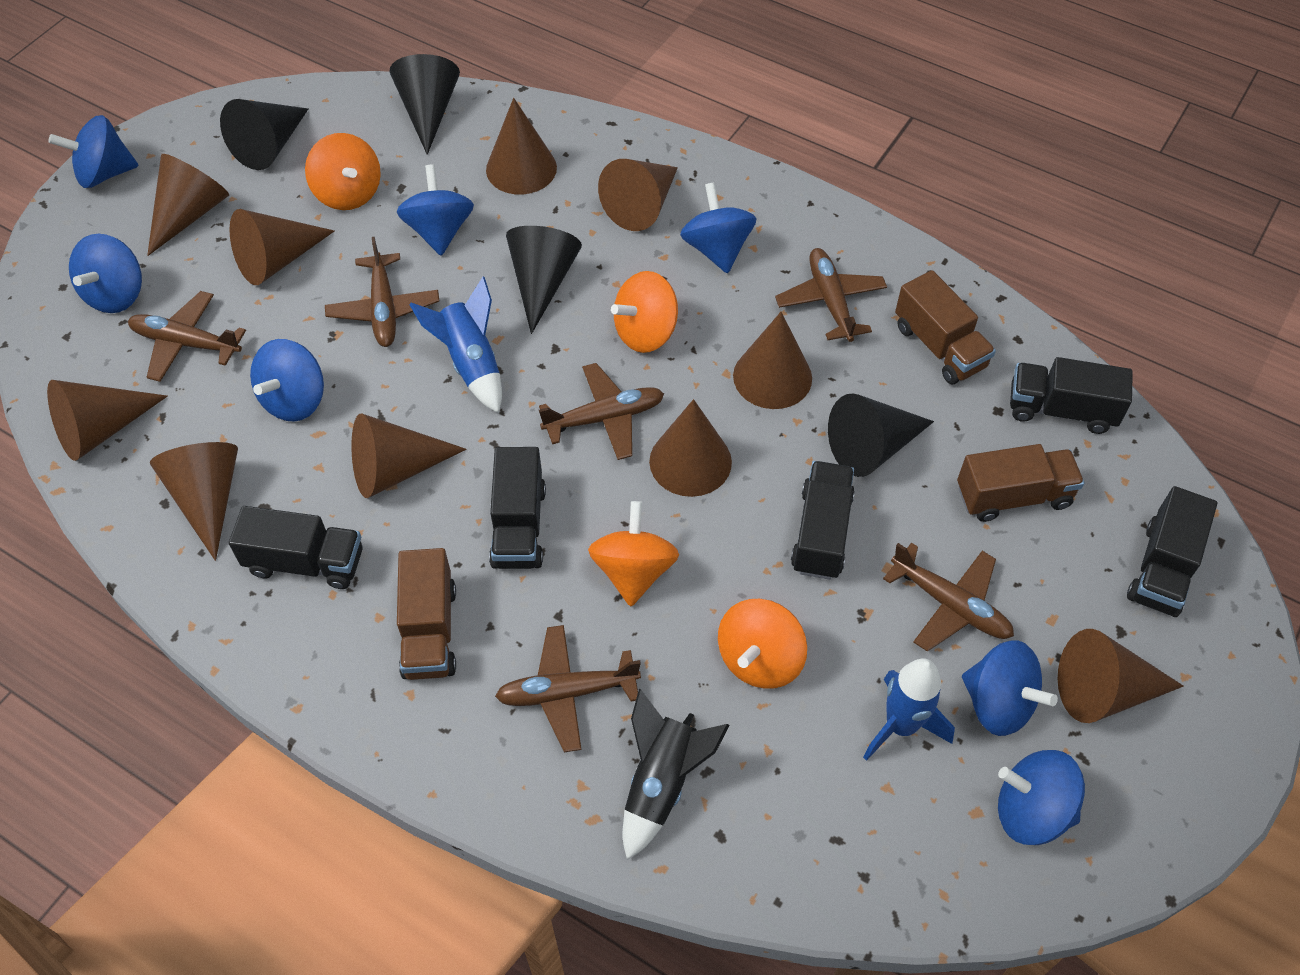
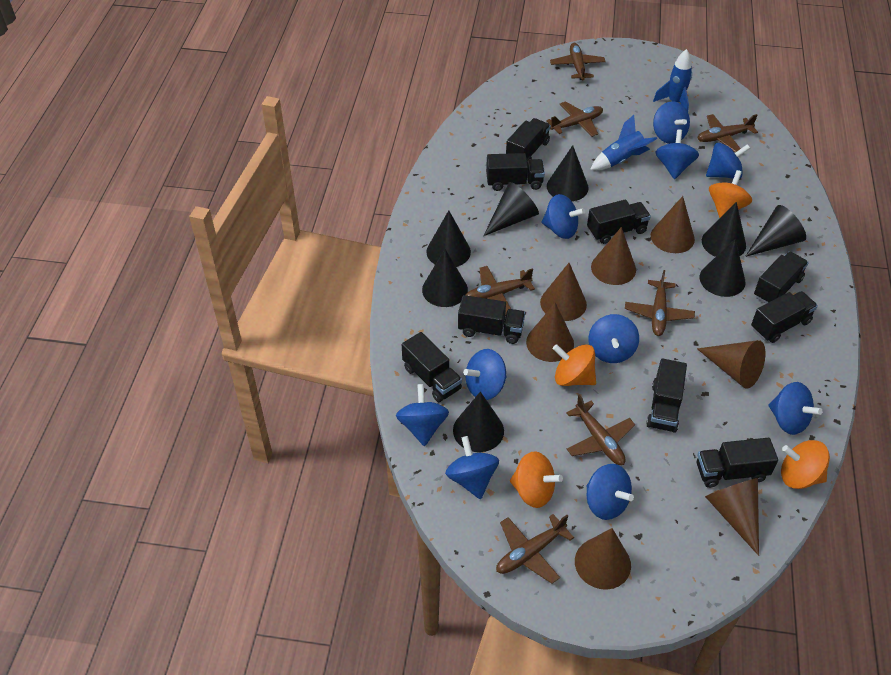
black cone: [220,99,308,170] [389,54,460,155] [506,226,582,334] [828,393,934,477] = 4 -> [422,249,468,307] [426,210,471,267] [453,392,504,452] [483,182,539,236] [547,145,589,201] [700,238,745,297] [702,202,746,257] [745,205,806,257] = 8
black rocket: [623,689,730,860] = 1 -> none = 0
black truck: [229,506,363,589] [489,447,546,569] [791,461,855,580] [1010,357,1133,434] [1127,486,1217,617] = 5 -> [402,332,462,402] [458,295,525,344] [486,153,545,191] [506,118,551,161] [587,199,651,244] [646,358,687,433] [697,438,778,488] [751,291,818,343] [754,252,809,304] = 9
blue spinning top: [48,115,139,188] [69,234,142,313] [250,339,324,422] [397,165,474,256] [680,183,757,273] [962,640,1058,736] [998,750,1085,845] = 7 -> [396,384,449,446] [445,436,499,499] [463,349,507,400] [541,194,585,239] [587,464,634,520] [589,314,639,363] [653,101,690,144] [655,129,699,179] [706,143,750,179] [768,382,822,435] = 10
brown cone: [47,380,168,461] [147,154,229,256] [150,442,238,561] [229,209,334,285] [351,414,467,498] [486,98,557,195] [598,159,678,231] [649,399,732,497] [733,312,812,409] [1058,629,1184,723] = 10 -> [526,303,574,362] [540,263,587,321] [575,528,631,590] [591,227,636,285] [651,196,695,253] [697,340,765,389] [705,478,759,556] = 7
brown plane: [128,291,246,382] [325,237,439,347] [495,625,641,752] [539,363,664,460] [775,248,887,342] [883,543,1014,652] = 6 -> [466,266,535,316] [496,514,574,584] [546,101,603,137] [550,43,606,81] [566,395,635,465] [625,270,695,336] [697,114,758,152] = 7
brown truck: [397,548,456,680] [895,270,996,385] [957,444,1084,522] = 3 -> none = 0

